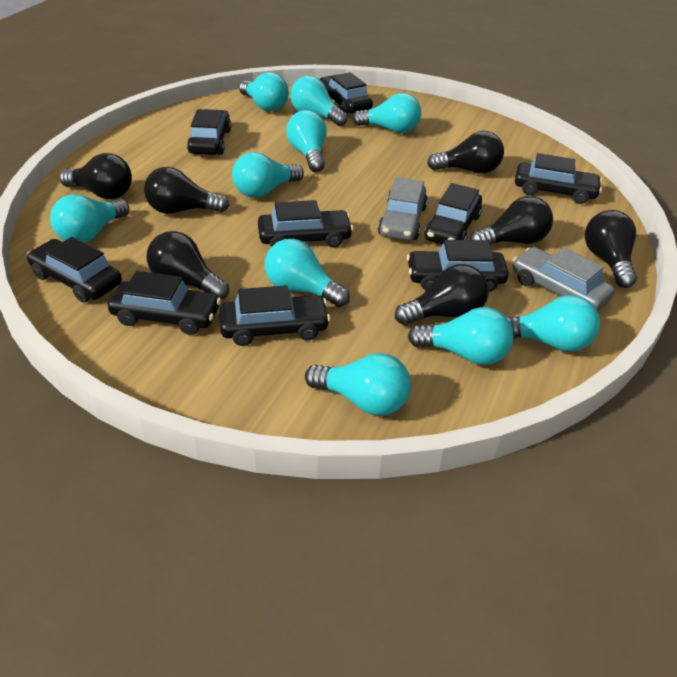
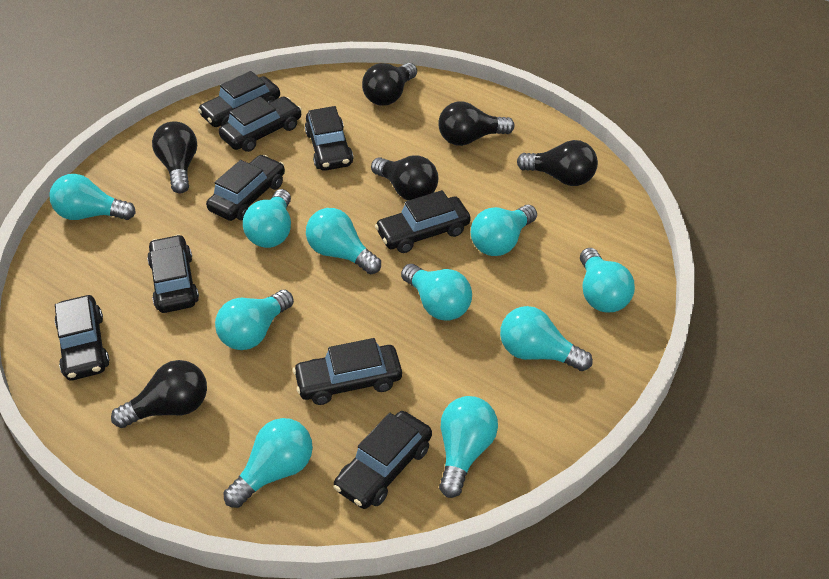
black light bulb: [59,153,132,199] [144,167,229,214] [146,231,229,300] [395,264,489,325] [427,131,504,174] [470,196,553,245] [585,210,637,288] = 7 -> [111,360,207,428] [152,121,197,194] [362,63,417,106] [371,155,438,201] [438,101,515,146] [517,140,598,186] = 6
grey car: [378,177,428,241] [513,247,615,311] = 2 -> none = 0

